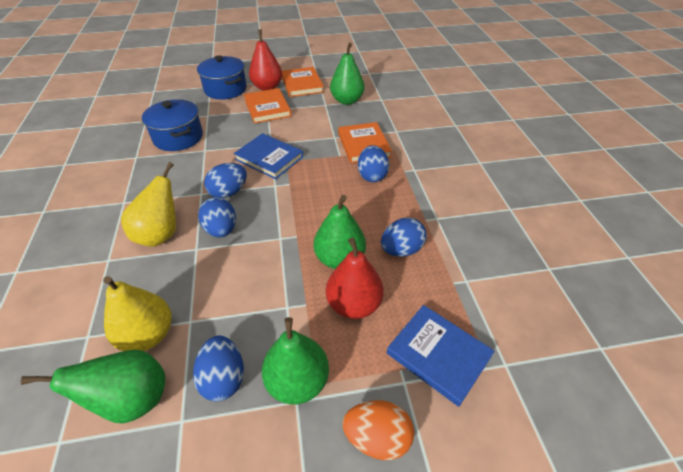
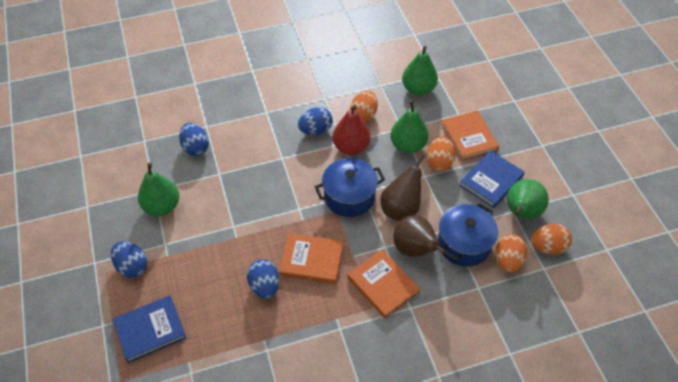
blue egg: [193,335,244,402] [198,197,236,237] [204,163,247,198] [358,145,389,182] [381,218,427,257] = 5 -> [111,241,147,278] [179,123,209,156] [247,259,280,299] [298,107,333,135] = 4
brown pear: none = 0 -> [380,154,425,221] [393,215,446,257] = 2
orange egg: [343,400,414,460] = 1 -> [350,90,378,123] [427,136,455,172] [495,234,527,272] [531,224,572,254] = 4
red pear: [249,29,282,91] [326,238,384,319] = 2 -> [333,105,370,155] = 1
yellow pear: [103,276,172,351] [121,162,176,247] = 2 -> none = 0

